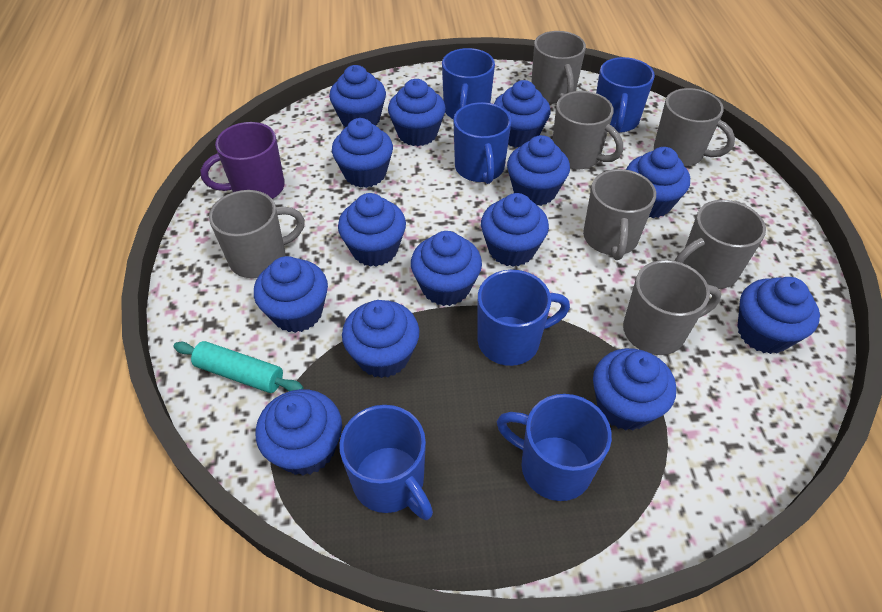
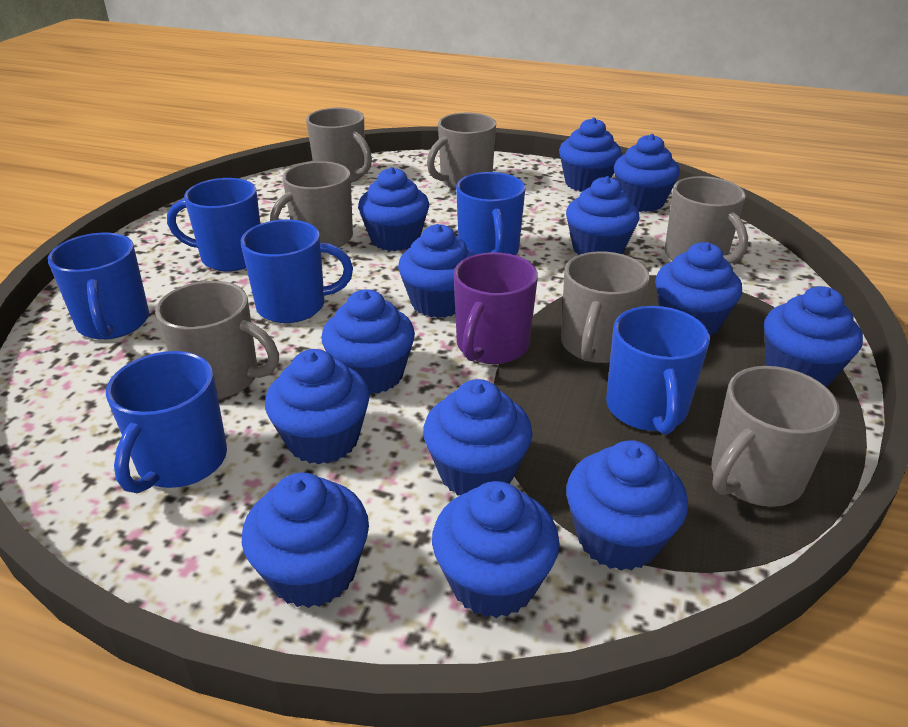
blue cupcake: [254,256,328,333] [256,389,342,476] [329,65,386,127] [332,118,393,188] [338,193,406,267] [342,300,420,378] [388,79,446,146] [411,231,482,306] [481,193,549,267] [494,80,551,148] [507,135,570,206] [593,348,676,431] [626,147,690,218] [737,277,820,354] = 14 -> [242,472,369,608] [265,349,370,464] [322,289,415,395] [358,167,429,251] [398,224,476,318] [423,379,532,495] [432,481,560,618] [559,118,622,192] [566,176,640,255] [566,440,688,571] [614,134,680,212] [655,242,742,337] [764,286,863,386] = 13
turquoise rolling pin: [173,341,304,393] = 1 -> none = 0

